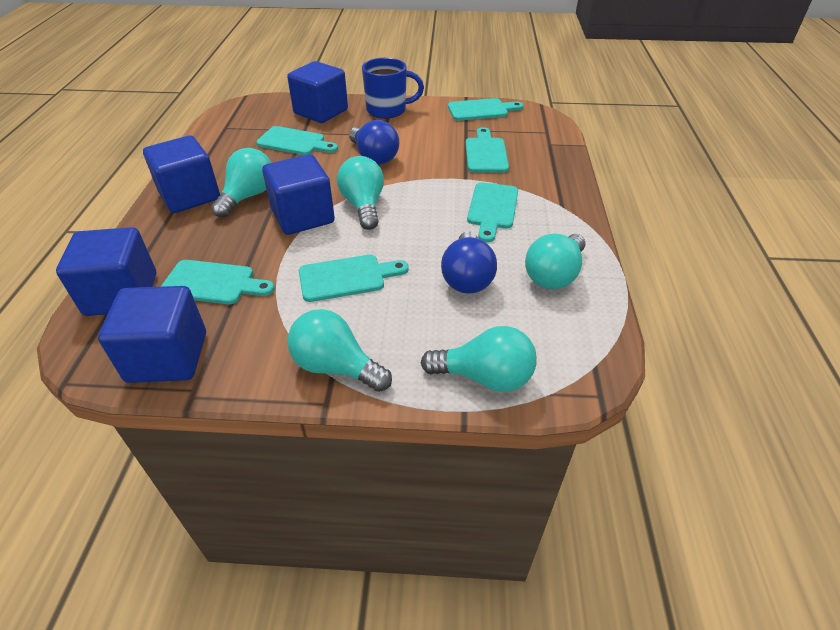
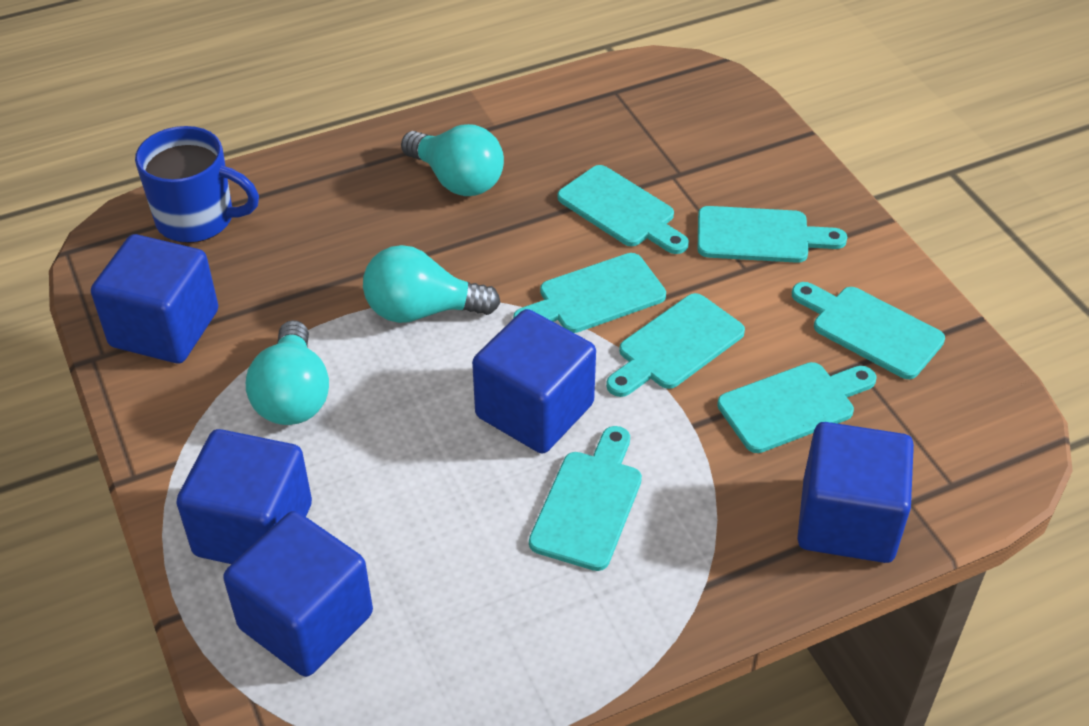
blue light bulb: [349,120,399,165] [441,231,497,294] = 2 -> none = 0
turquoise cutting board: [161,260,275,304] [256,126,338,155] [299,255,409,302] [448,98,523,121] [465,127,509,173] [467,182,518,242] = 6 -> [513,253,666,333] [529,426,642,571] [558,165,689,254] [606,293,745,397] [698,206,847,263] [717,362,876,453] [792,282,945,379] = 7
turquoise light bulb: [211,148,271,218] [288,309,392,392] [337,156,384,230] [421,326,537,392] [525,234,585,289] = 5 -> [246,320,329,425] [363,245,500,323] [401,124,504,196] = 3

